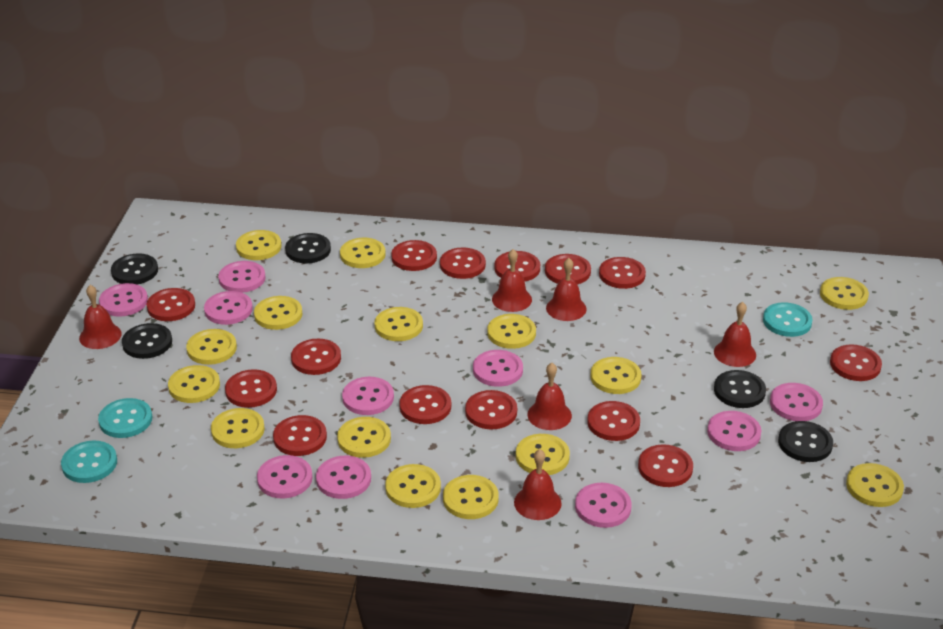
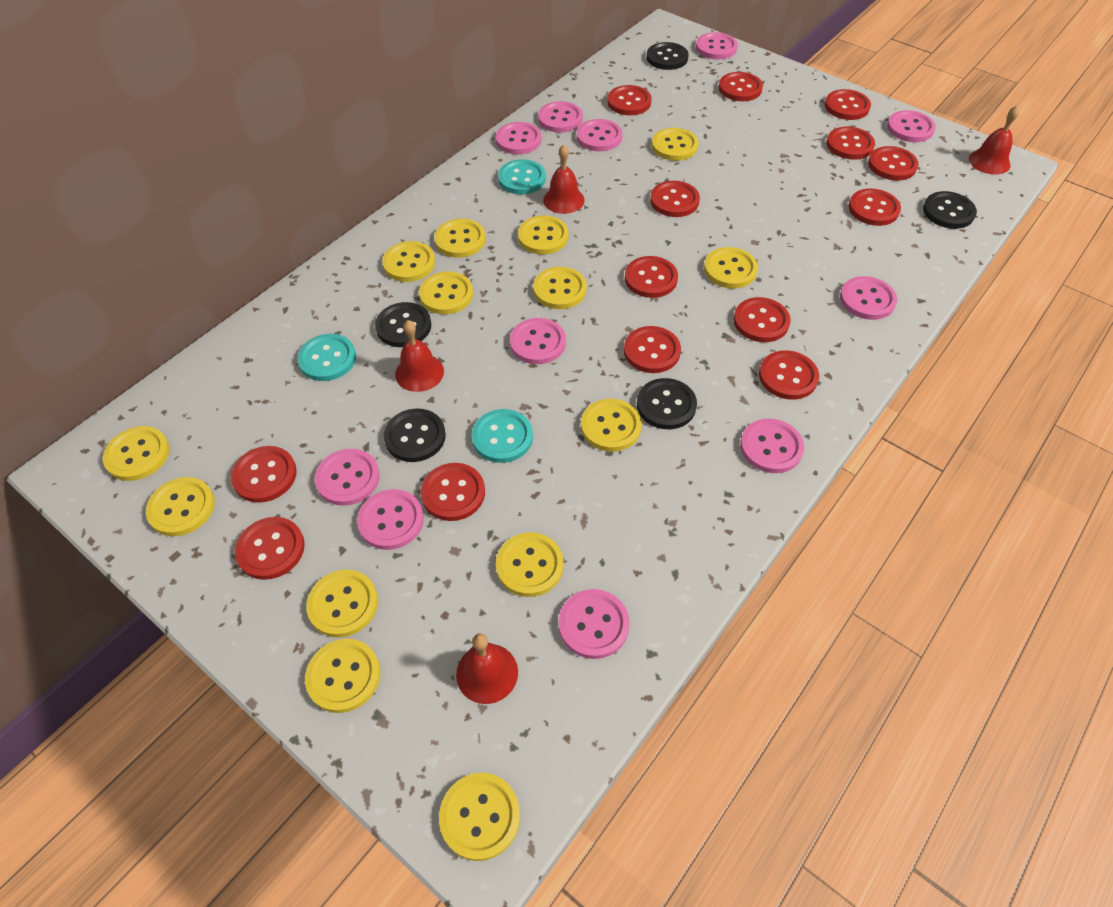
pink button: [99,283,148,317] [204,291,253,325] [218,261,266,293] [257,455,313,498] [316,456,371,499] [342,377,394,415] [473,350,523,387] [575,483,632,528] [707,411,761,451] [770,383,823,421] = 10 -> [315,449,380,506] [357,489,424,550] [496,122,541,154] [510,318,566,364] [538,101,583,133] [558,589,630,659] [577,119,622,151] [696,32,738,60] [740,419,804,473] [840,276,897,320] [887,110,936,142] = 11
red bell: [79,285,121,349] [492,249,532,312] [514,449,562,520] [527,363,572,430] [546,258,587,321] [714,302,756,367] = 6 -> [395,320,444,392] [456,633,518,704] [543,144,585,214] [969,105,1020,175] = 4
yellow button: [168,365,220,403] [186,329,237,365] [211,408,265,448] [236,230,282,260] [254,296,302,330] [337,417,391,458] [340,238,386,268] [375,307,423,341] [385,464,441,508] [443,475,499,519] [488,314,536,349] [516,434,570,475] [591,357,642,394] [820,277,869,310] [846,463,904,507] = 15 -> [103,426,170,481] [146,477,215,536] [305,639,380,713] [306,570,378,637] [382,241,435,282] [419,272,473,314] [434,219,486,258] [439,773,520,861] [496,532,563,597] [518,216,569,255] [533,267,587,309] [581,399,642,452] [652,128,698,161] [704,247,758,288] = 14

